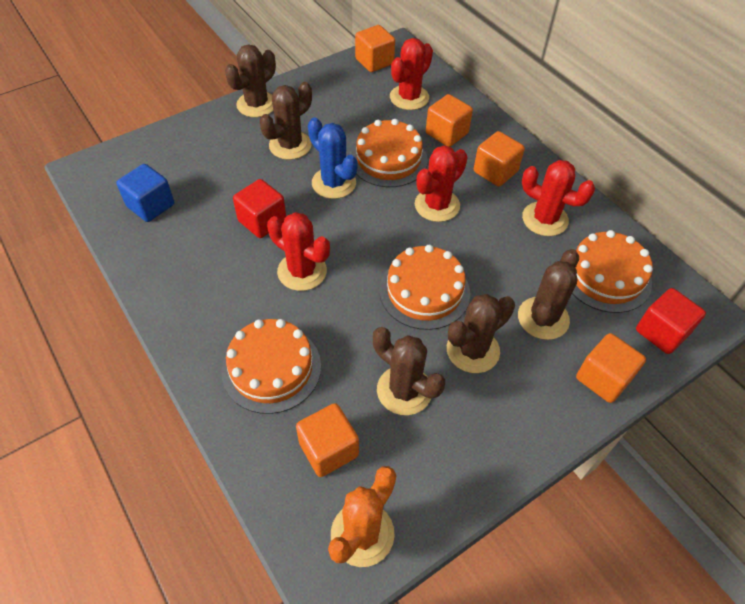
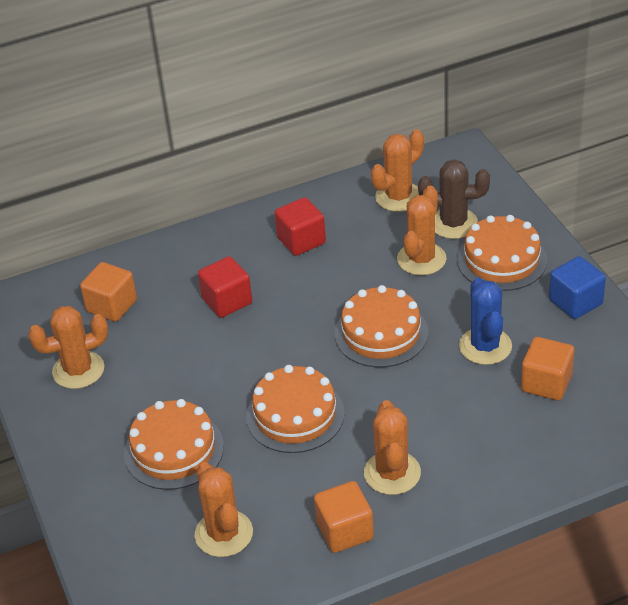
brown cactus: [225,44,276,117] [259,82,312,160] [373,327,445,415] [447,294,515,373] [518,249,579,340] = 5 -> [418,159,490,239] = 1
orange cactus: [328,466,396,567] = 1 -> [28,306,108,389] [195,462,253,557] [364,400,421,495] [371,129,424,212] [397,186,446,275] = 5
orange cube: [296,403,359,477] [355,25,395,72] [426,94,473,147] [474,131,525,187] [576,333,646,403] = 5 -> [80,262,137,322] [314,481,374,553] [521,337,574,400] = 3
red cactus: [267,212,330,291] [390,38,433,110] [415,145,468,222] [522,160,595,236] = 4 -> none = 0

